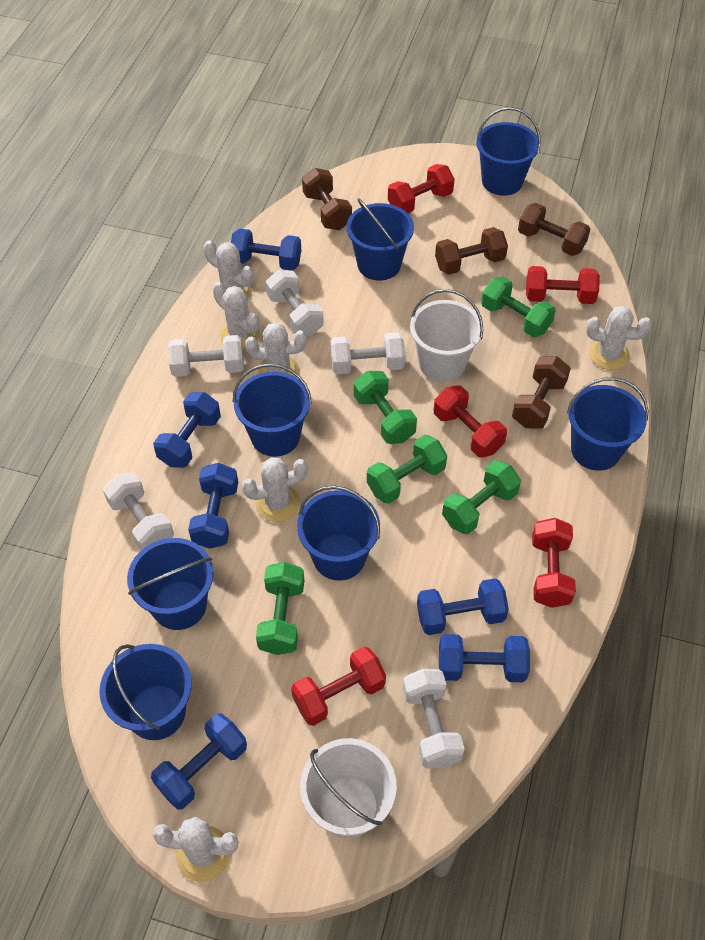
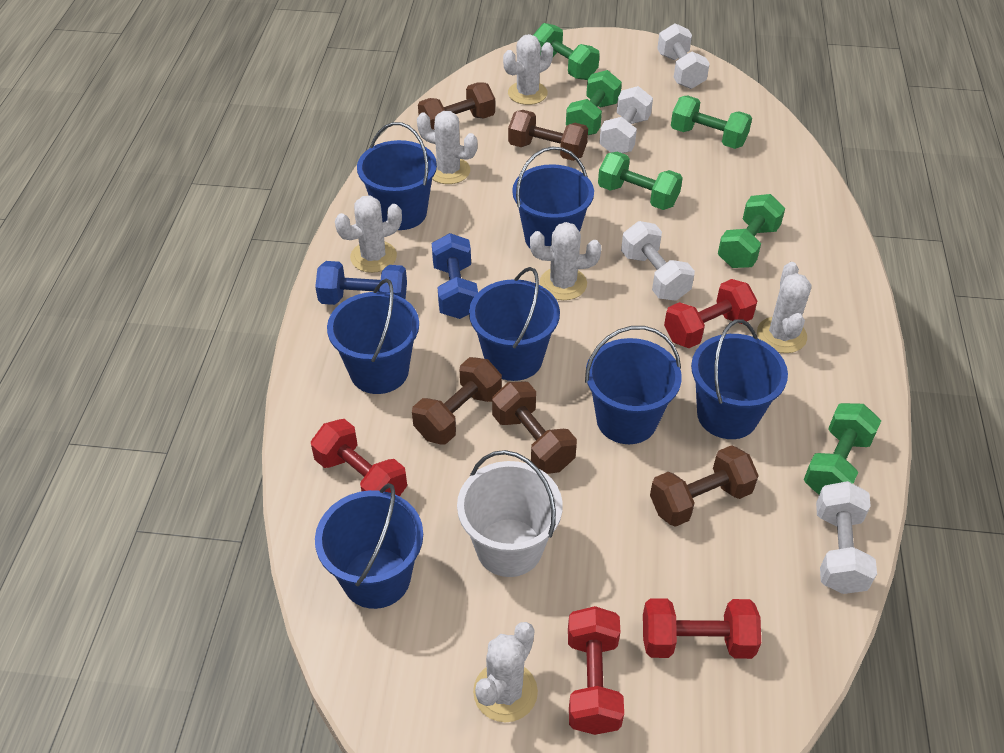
blue dumbbell: [151,713,247,810] [153,392,221,468] [188,463,238,549] [231,229,302,271] [417,578,509,635] [439,634,530,682] = 6 -> [315,261,407,305] [432,233,478,319] = 2
brown dumbbell: [302,168,352,230] [435,227,508,275] [512,356,571,429] [518,203,590,256] = 4 -> [412,357,502,444] [418,82,495,130] [492,382,577,474] [508,110,588,161] [650,445,759,527] = 5
green dumbbell: [256,562,304,655] [354,371,417,444] [367,435,447,504] [442,460,521,534] [481,276,556,337] = 5 -> [533,23,600,80] [566,70,622,135] [598,152,683,210] [671,96,752,149] [718,194,785,268] [804,403,881,495] = 6
red dumbbell: [291,647,386,726] [388,164,455,213] [434,385,507,457] [526,266,600,304] [532,518,576,608] = 5 -> [311,419,407,496] [568,606,624,735] [643,598,761,659] [664,279,757,348] = 4
white bucket: [300,738,397,838] [410,289,483,382] = 2 -> [457,450,563,577] = 1
white dumbbell: [103,473,174,550] [168,335,244,377] [266,270,324,336] [331,332,405,375] [403,669,465,769] = 5 -> [599,86,653,153] [621,221,695,301] [657,23,710,89] [816,481,877,594] = 4

